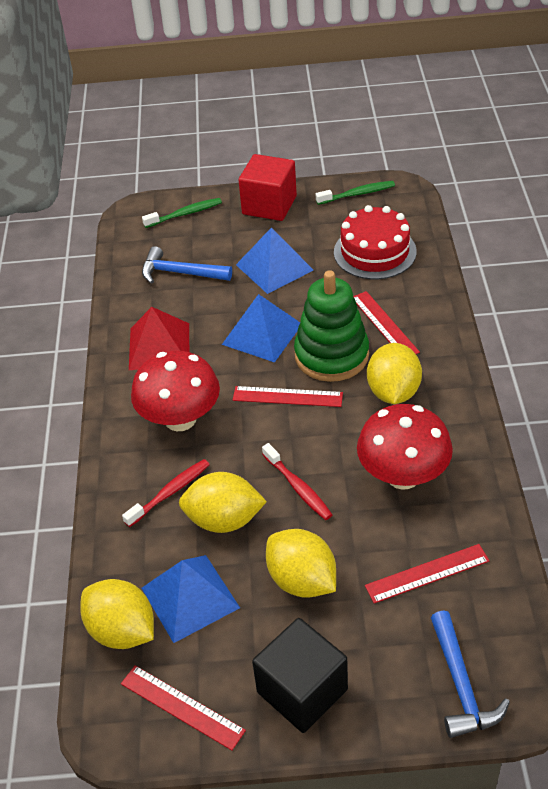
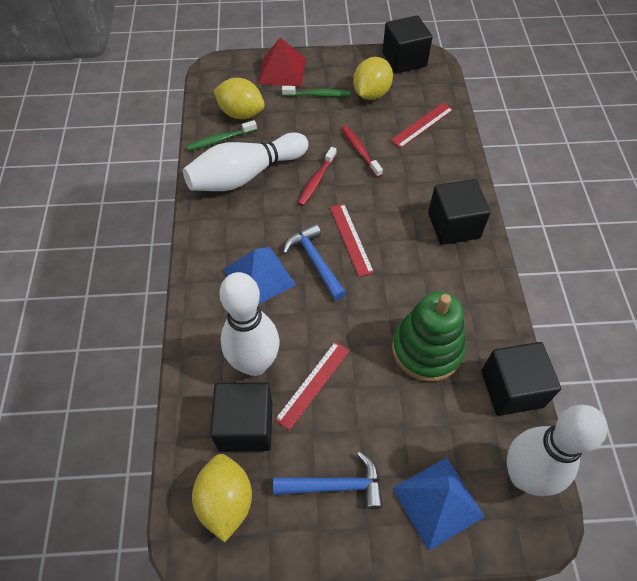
black cube: [252,618,348,733] = 1 -> [210,383,272,451] [382,15,433,73] [428,179,491,245] [481,342,561,416] = 4
blue pyramid: [142,555,240,643] [222,294,300,363] [236,228,313,294] = 3 -> [223,247,296,304] [392,458,485,551] = 2
red cake: [334,205,417,279] = 1 -> none = 0
red cube: [239,154,297,221] = 1 -> none = 0
red mushroom: [131,351,220,431] [357,404,453,490] = 2 -> none = 0
red ruler: [121,665,246,751] [233,386,343,407] [353,291,420,354] [365,544,490,603] = 4 -> [275,341,350,430] [330,204,374,277] [390,103,453,148] = 3
white bowling pin: none = 0 -> [183,133,309,191] [219,272,280,376] [507,405,608,496] = 3
yellow lemon: [80,579,154,649] [179,472,267,533] [266,529,336,598] [367,343,422,404] = 4 -> [192,454,252,542] [213,78,265,119] [353,57,393,100] = 3

